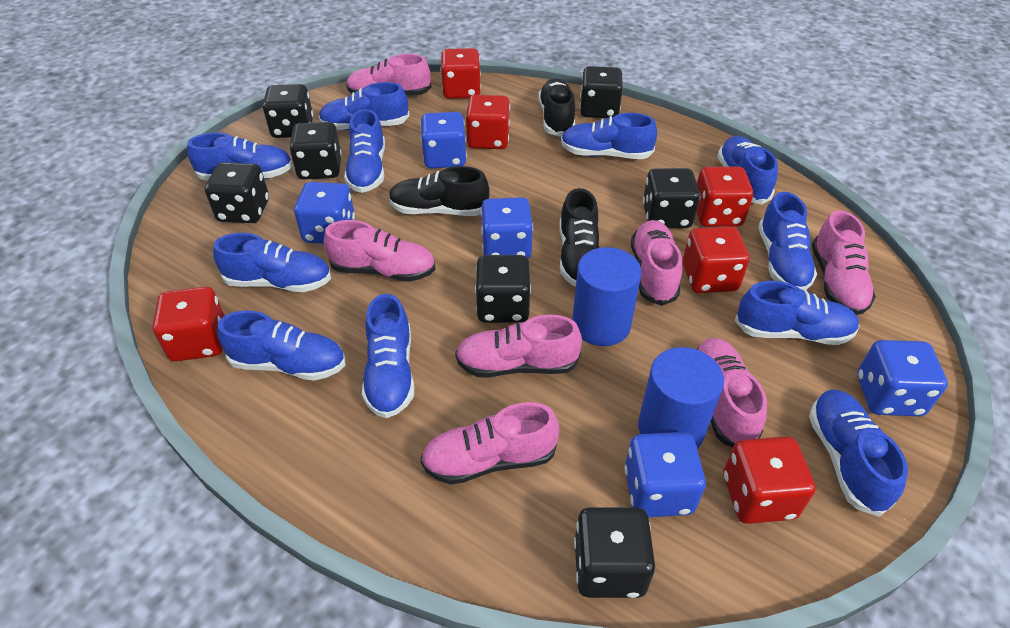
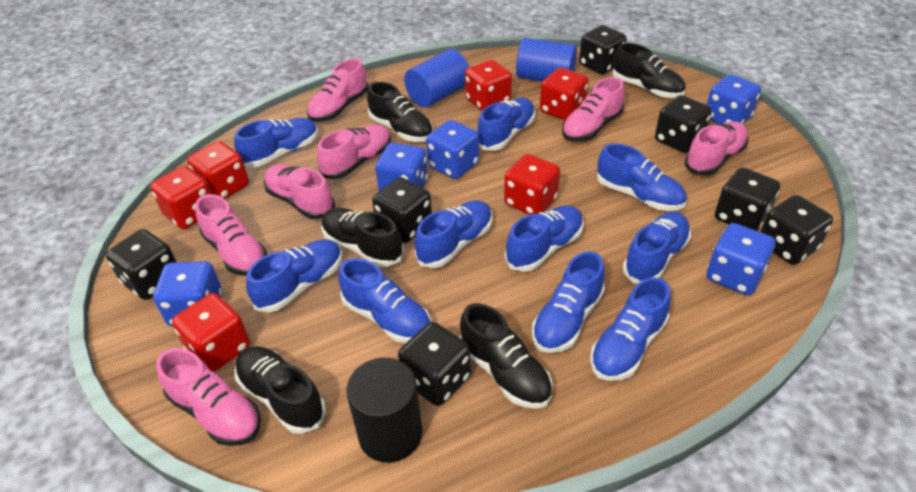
black cylinder: none = 0 -> [346,358,423,463] = 1
black shoe: [389,166,490,216] [538,78,575,137] [560,188,600,287] = 3 -> [235,346,326,434] [321,208,404,267] [367,82,433,142] [459,303,553,409] [612,43,686,98] = 5
blue shoe: [187,132,293,180] [213,233,331,292] [217,310,345,381] [319,82,410,130] [344,109,385,193] [362,294,414,418] [561,113,657,159] [718,136,778,205] [734,281,860,345] [758,192,817,290] [809,389,908,517] = 11 -> [234,118,318,168] [246,239,342,312] [338,258,431,343] [414,200,492,268] [478,98,535,151] [505,206,584,272] [532,251,605,353] [590,277,671,381] [597,143,687,211] [623,212,691,284] = 10

